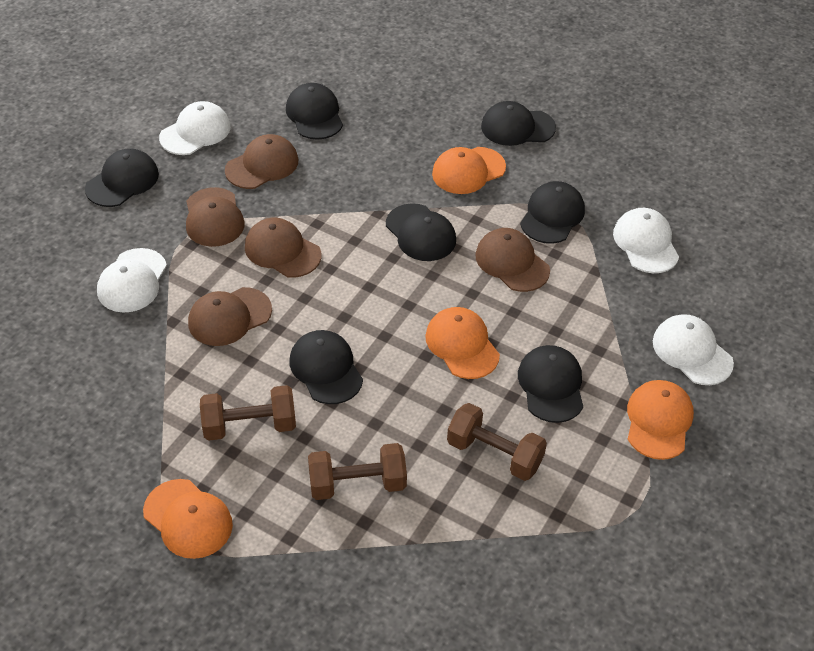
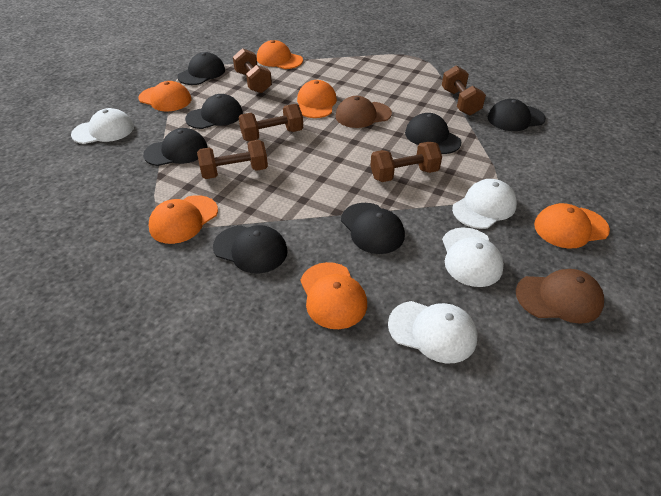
brown cap: [186,187,244,247] [188,287,272,346] [225,134,298,189] [245,218,321,278] [475,228,550,292] = 5 -> [335,96,392,128] [516,269,604,324] = 2
brown dumbbell: [200,385,296,441] [308,443,407,500] [447,403,547,481] = 3 -> [197,140,268,179] [233,48,272,93] [238,104,303,141] [370,142,442,182] [442,66,486,115] = 5
orange cap: [143,479,233,559] [425,307,500,379] [432,147,506,194] [627,380,694,460] = 4 -> [138,81,191,111] [149,195,218,244] [257,40,303,69] [297,80,337,118] [300,262,367,329] [534,203,610,249] = 6

